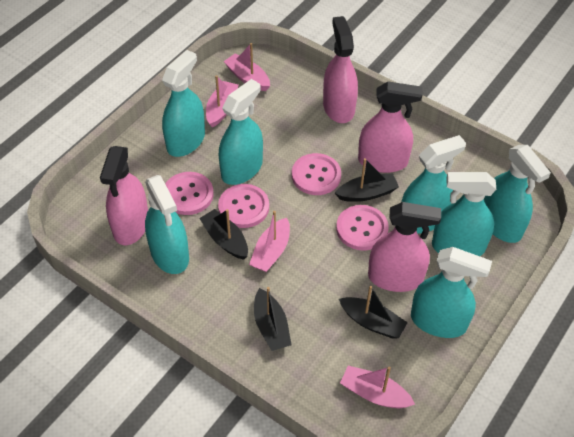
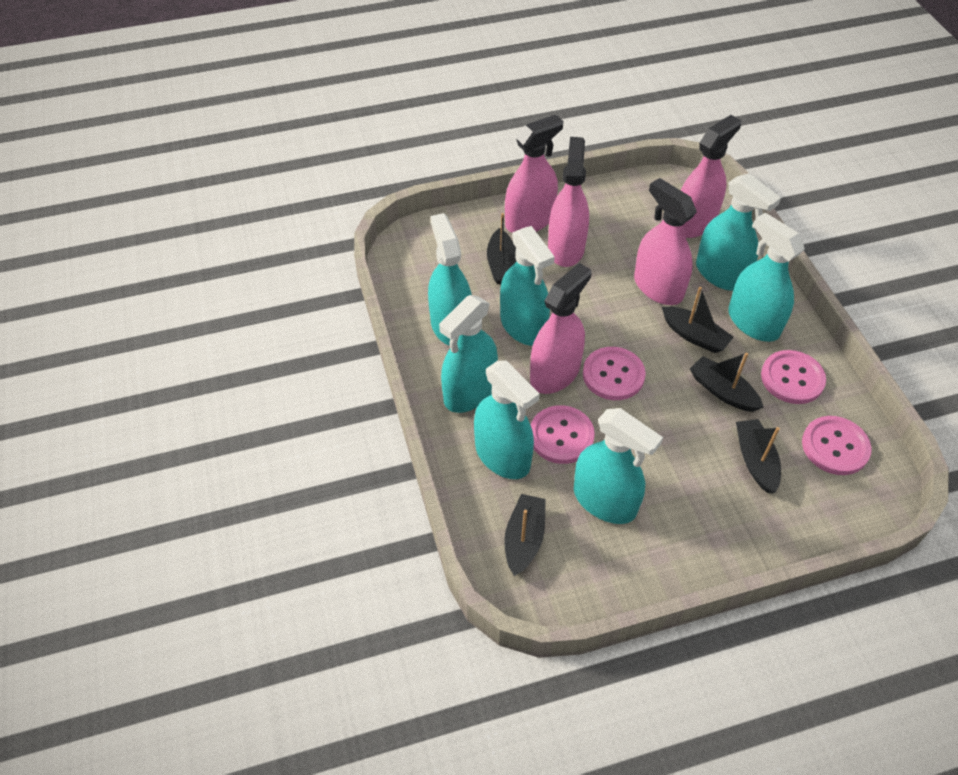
black boat: [199,209,248,260] [254,287,291,351] [335,158,399,202] [339,286,408,339] = 4 -> [487,213,517,284] [504,494,546,576] [662,287,734,353] [690,353,764,412] [736,419,781,493] = 5
pink boat: [206,75,238,128] [224,43,270,91] [249,211,290,272] [340,366,415,408] = 4 -> none = 0
pink spray bottle: [100,146,148,245] [323,16,358,123] [358,82,422,173] [368,202,441,292] = 4 -> [505,115,563,233] [530,263,591,394] [548,137,589,267] [634,178,697,305] [681,115,741,238] = 5

